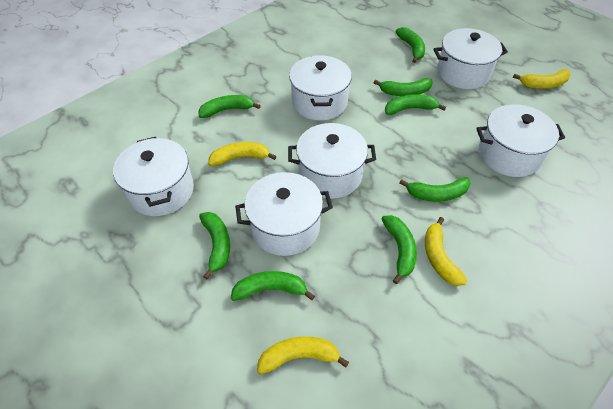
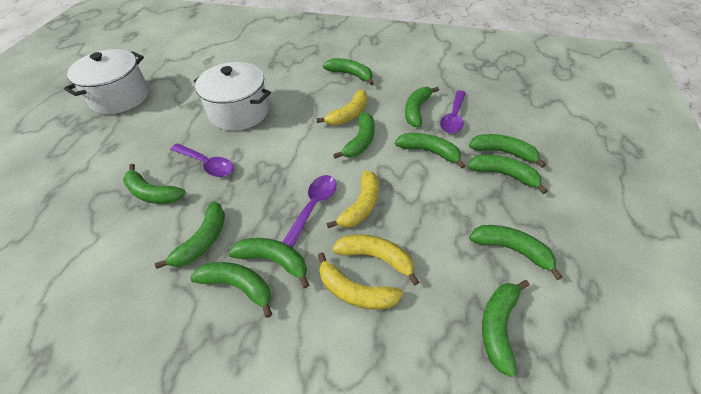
green banana: [199,95,261,118] [199,212,230,279] [231,271,315,301] [373,78,433,96] [382,215,417,284] [385,94,446,115] [395,27,425,63] [399,177,471,202] = 8 -> [123,164,186,204] [155,201,225,269] [190,262,272,318] [228,238,309,288] [323,58,374,85] [333,112,375,159] [395,133,465,169] [405,87,439,127] [467,155,548,194] [469,134,546,168] [469,225,563,280] [482,280,529,377] = 12
purple spoon: none = 0 -> [170,143,234,177] [283,175,337,248] [440,90,466,134] = 3
white pot: [113,137,194,216] [235,172,333,256] [288,123,376,199] [289,55,352,120] [434,28,508,89] [476,104,565,177] = 6 -> [64,49,149,114] [194,62,271,131] = 2

